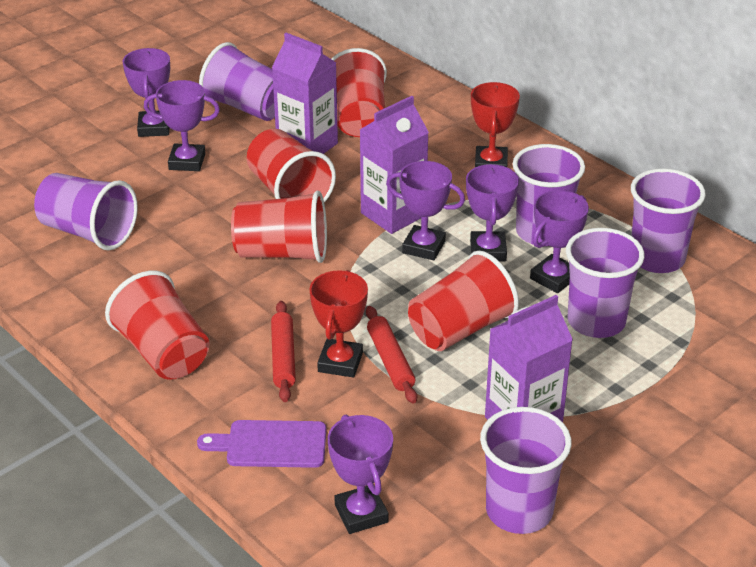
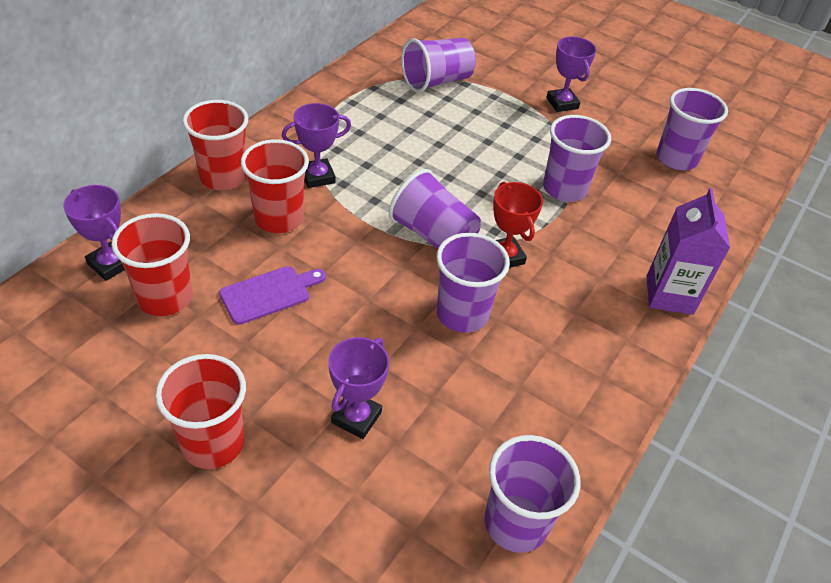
purple carton: [272,33,338,154] [360,96,429,234] [485,295,573,422] = 3 -> [647,188,730,315] = 1
purple trophy: [123,48,170,137] [144,80,220,171] [328,415,393,534] [386,161,465,260] [466,164,519,261] [530,190,589,293] = 6 -> [63,185,125,281] [282,103,351,188] [328,337,389,439] [546,36,597,112] = 4
red cup: [105,271,209,380] [231,191,327,263] [247,129,336,203] [332,48,387,137] [408,250,519,351] = 5 -> [111,213,193,316] [155,354,246,469] [182,100,248,190] [241,139,309,233] = 4
red rolling pin: [271,301,296,402] [366,306,417,404] = 2 -> none = 0
red trophy: [309,270,368,378] [471,82,520,167] = 2 -> [493,182,543,268] = 1

